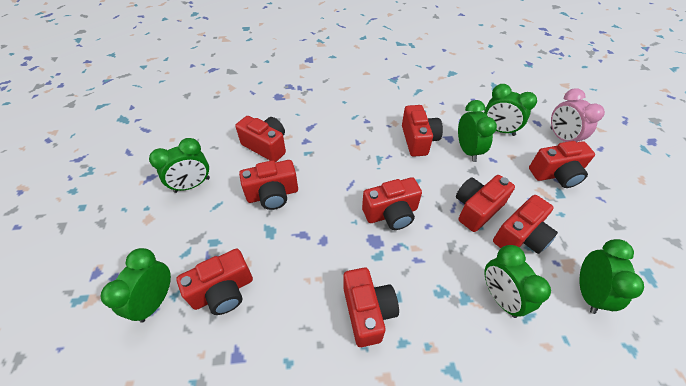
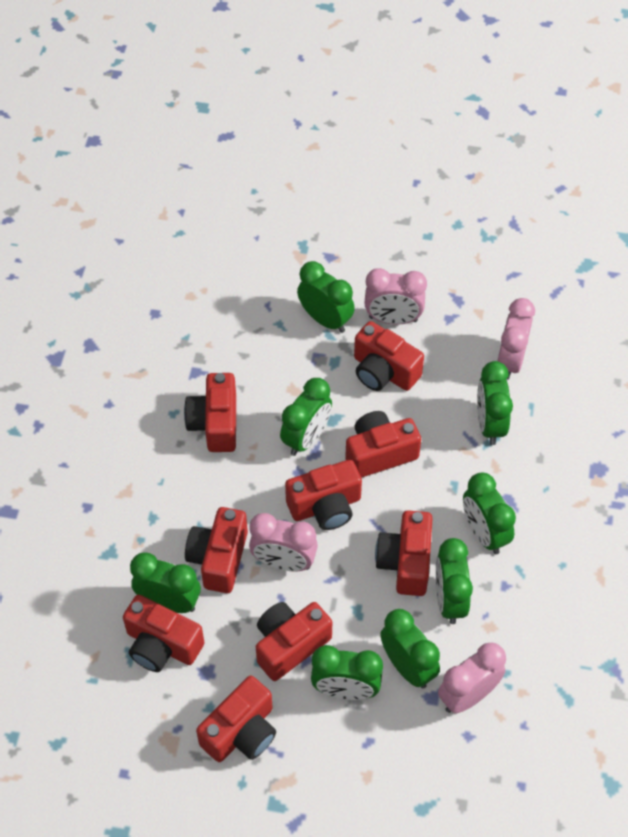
green clock: [100,248,171,323] [149,138,210,193] [458,100,497,162] [484,84,537,136] [485,245,551,318] [579,239,644,314] = 6 -> [130,552,201,613] [280,378,332,456] [297,261,355,333] [311,645,383,700] [380,609,440,688] [436,538,473,624] [463,473,516,554] [477,361,513,445] = 8
pink clock: [550,88,605,142] = 1 -> [249,513,318,571] [364,268,427,325] [438,642,506,713] [497,298,535,380] = 4

